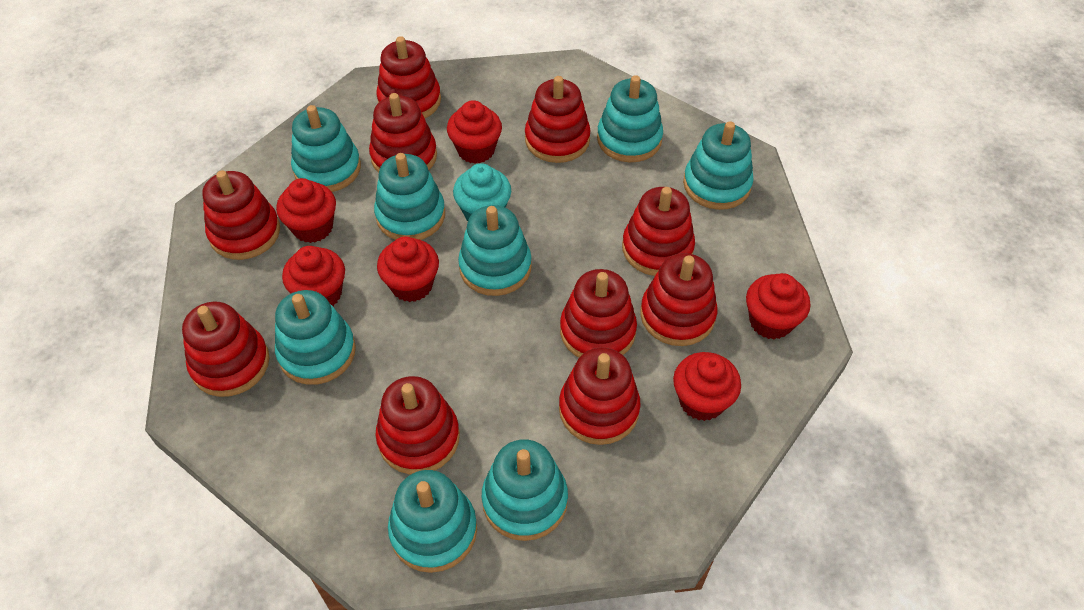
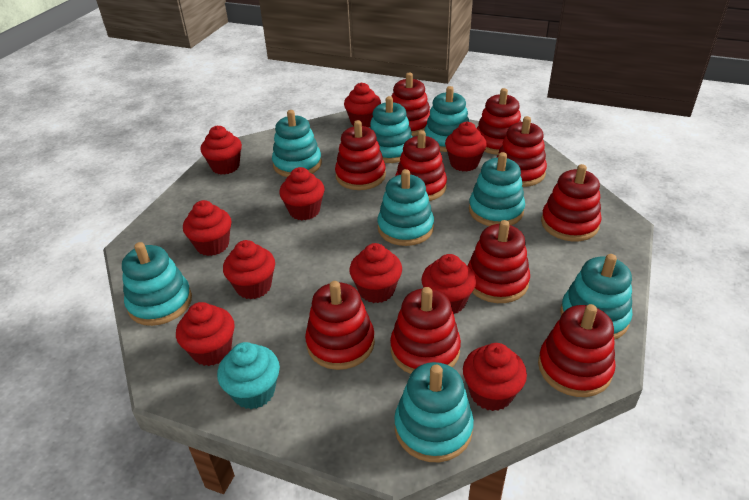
red cupcake: [276,178,336,243] [282,246,345,307] [377,236,439,302] [447,100,502,164] [673,352,741,421] [746,273,810,339] = 6 -> [176,302,235,366] [183,200,231,256] [200,126,242,175] [223,240,275,299] [279,167,325,220] [344,82,381,127] [349,243,402,303] [421,254,476,314] [445,122,487,172] [463,343,527,411] = 10

